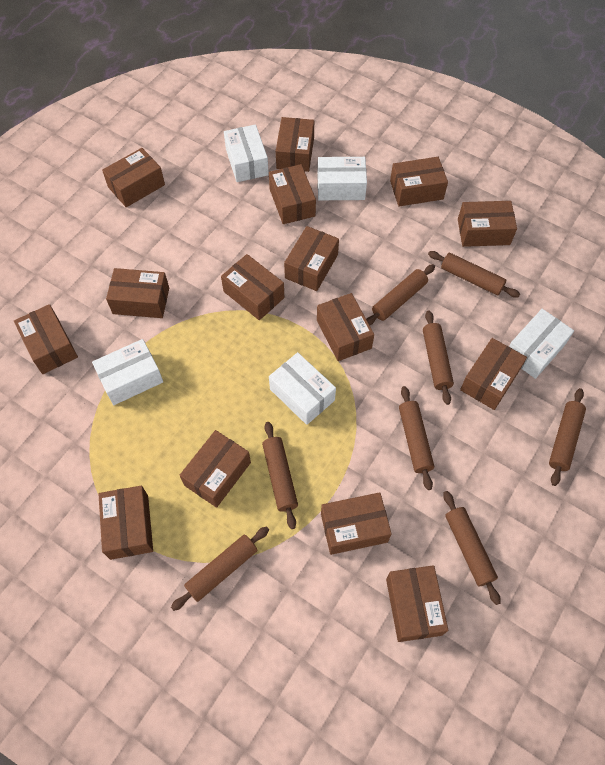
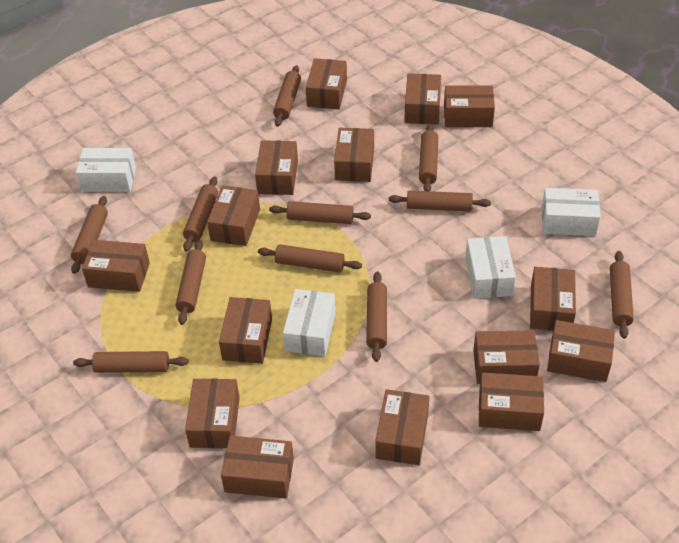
brown rolling pin: [171,526,269,611] [262,422,298,529] [366,264,435,325] [399,386,434,490] [423,310,454,405] [428,251,520,298] [443,491,501,605] [549,388,586,486] = 8 -> [71,196,108,274] [73,351,189,373] [175,240,206,325] [183,176,218,251] [258,244,362,272] [269,201,371,224] [273,65,301,127] [366,271,387,362] [389,190,491,212] [419,123,438,191] [610,251,634,339] = 11
white box: [92,339,163,405] [224,124,269,182] [269,352,336,425] [317,157,367,200] [509,309,574,379] = 5 -> [76,148,136,192] [283,289,336,356] [465,236,516,299] [542,188,601,236] = 4

